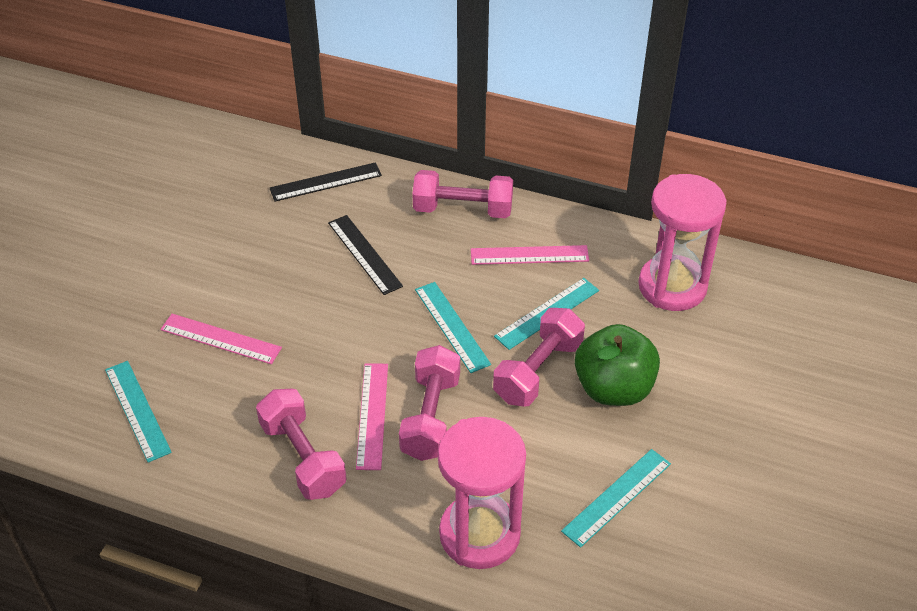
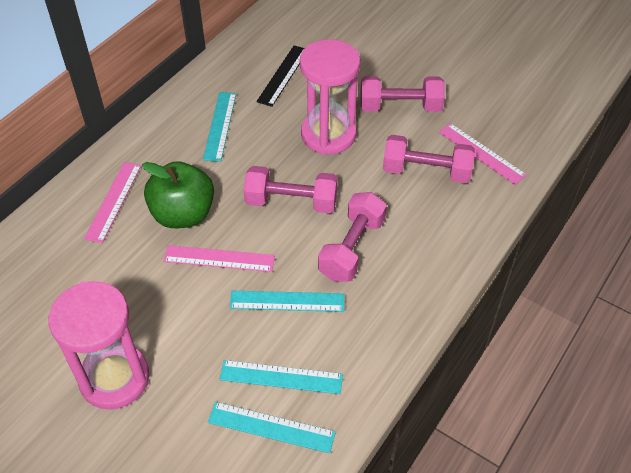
black ruler: [270,162,382,202] [328,215,403,295] = 2 -> [257,45,305,107] = 1

